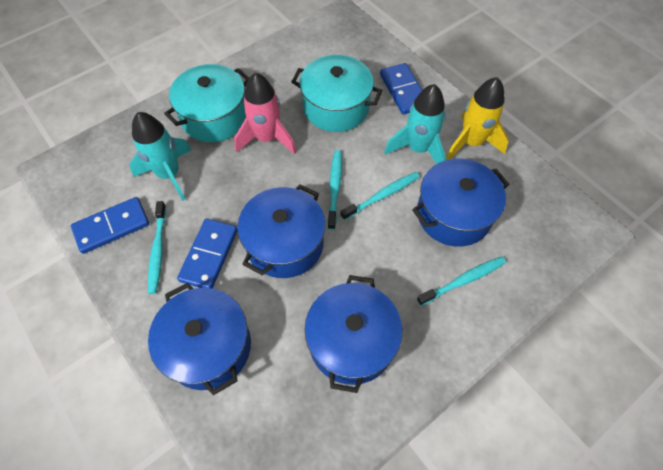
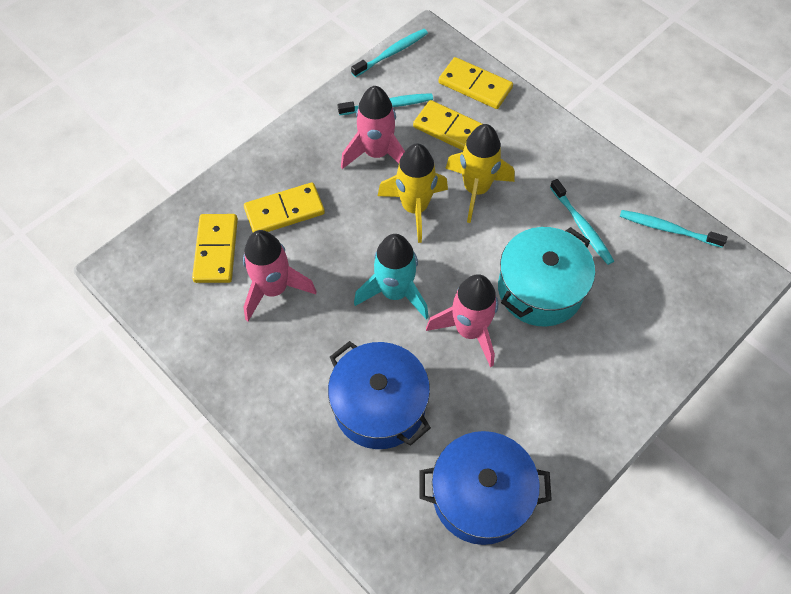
blue domino: [71,197,149,254] [177,218,238,289] [380,63,422,115] = 3 -> none = 0
blue pot: [148,283,251,395] [237,184,326,278] [305,275,402,393] [412,159,510,247] = 4 -> [328,341,431,449] [419,431,552,545] = 2
pink rocket: [234,72,296,154] = 1 -> [243,230,317,321] [341,86,405,169] [426,274,498,367] = 3
turquoise pot: [164,64,249,142] [291,55,383,132] = 2 -> [498,227,595,326] = 1
turquoise rocket: [129,112,191,201] [384,84,446,164] = 2 -> [354,234,429,319] = 1
yellow domino: none = 0 -> [192,214,238,283] [244,182,325,232] [413,100,482,151] [439,57,513,109] = 4
yellow rocket: [446,77,509,160] = 1 -> [378,144,448,243] [445,124,514,223] = 2

